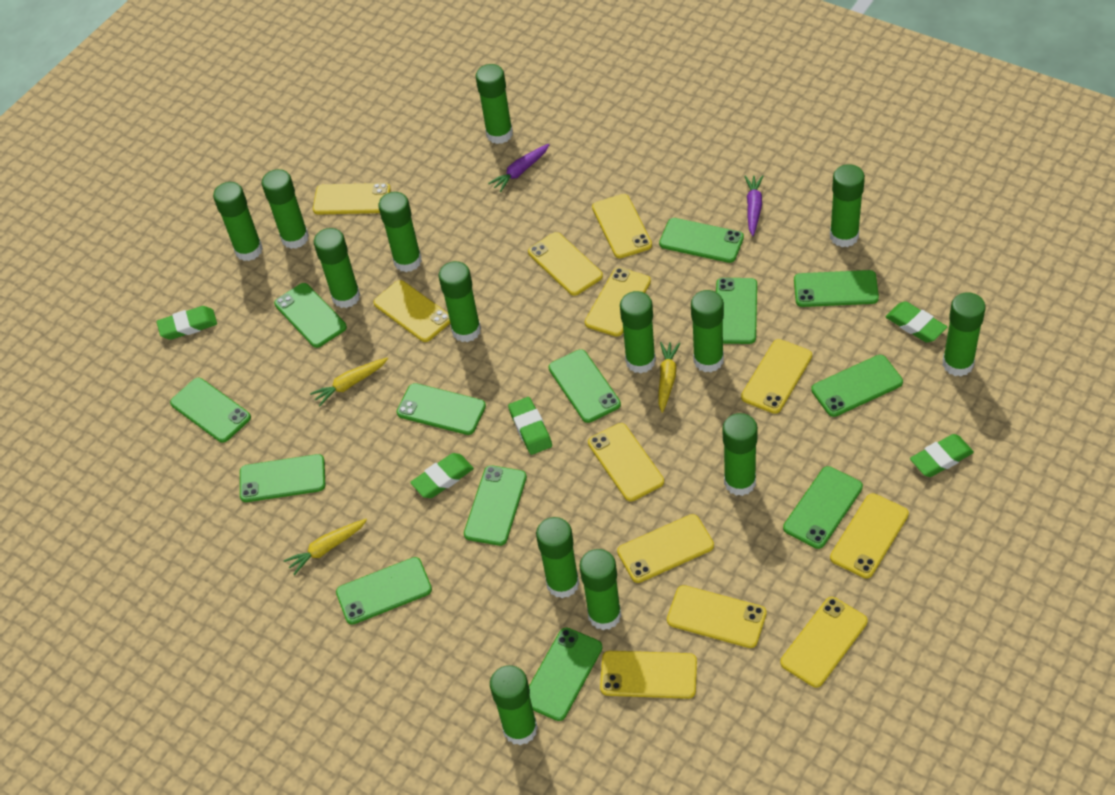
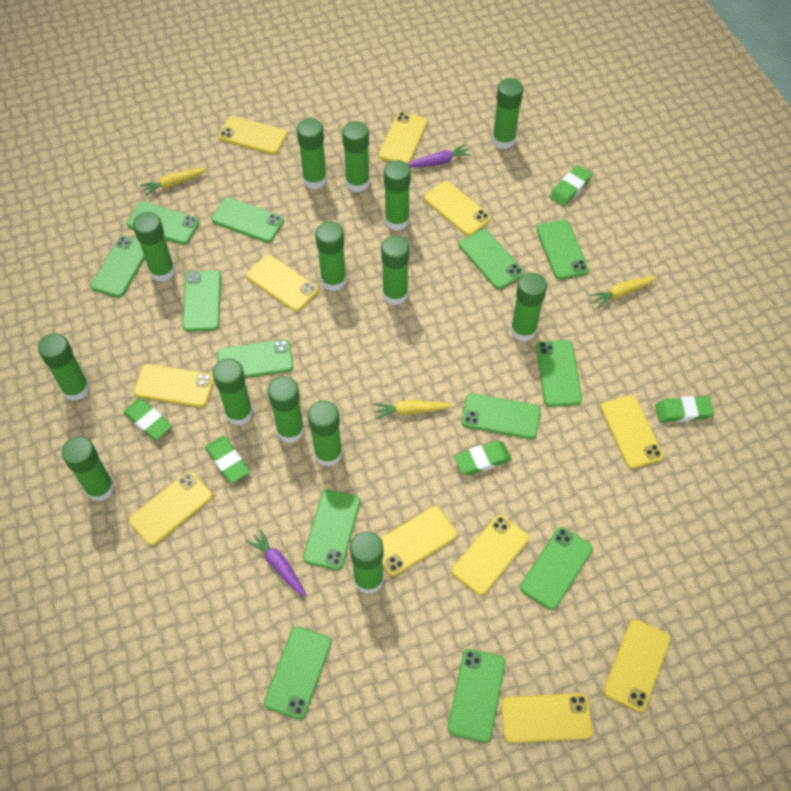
yellow phone: [313,183,391,215] [373,280,450,342] [528,232,603,296] [585,267,651,337] [588,423,664,502] [592,194,652,258] [600,651,697,699] [617,514,714,583] [667,585,767,648] [741,339,812,414] [780,597,868,688] [830,493,909,578] = 12 -> [129,472,212,546] [134,364,214,407] [218,116,287,154] [247,255,318,311] [379,112,428,164] [381,506,457,576] [424,181,491,236] [452,515,529,595] [501,693,593,743] [601,395,663,469] [604,620,670,712] = 11

